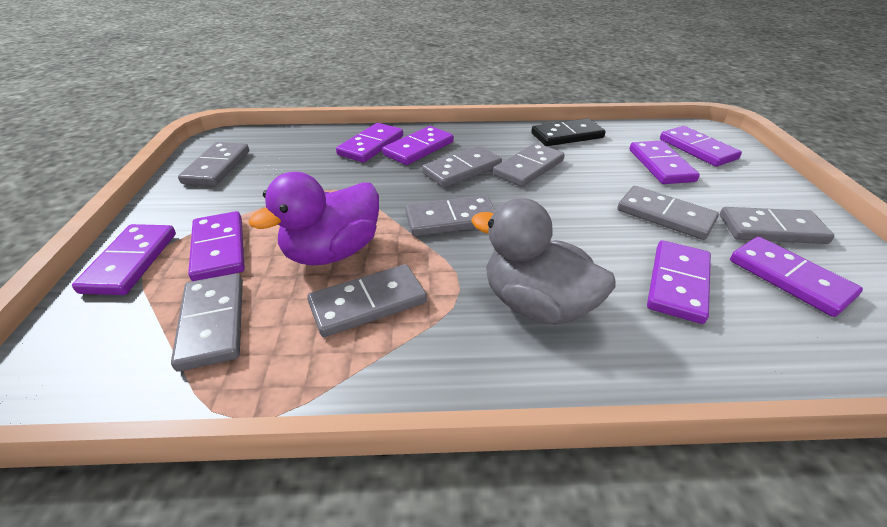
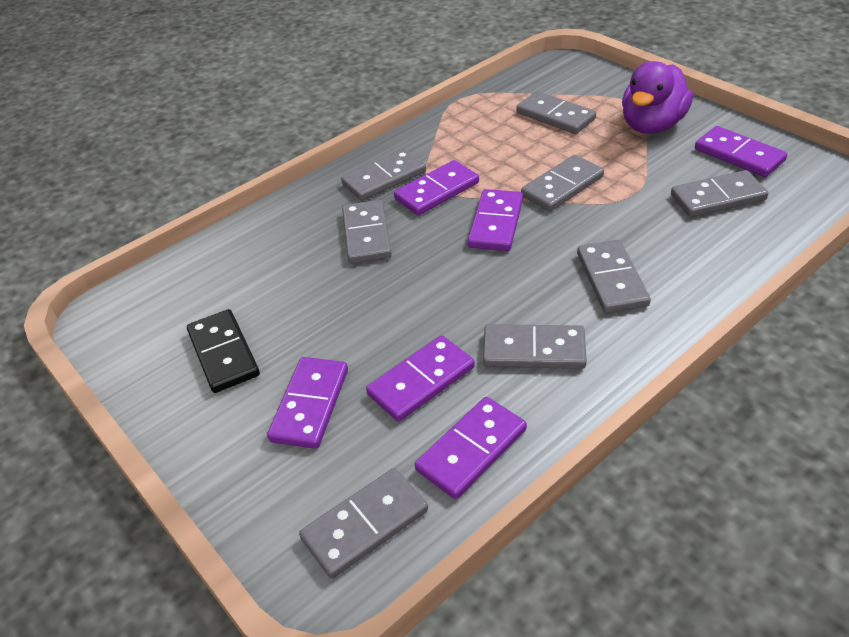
grey duck: [471,198,616,325] = 1 -> none = 0
purple domino: [72,224,176,295] [188,211,245,281] [336,123,403,163] [382,126,454,165] [630,141,700,184] [647,240,711,324] [660,126,742,167] [730,236,863,317] = 8 -> [267,357,348,449] [366,335,475,422] [394,160,479,215] [415,397,527,499] [468,189,523,251] [695,126,787,177] = 6

